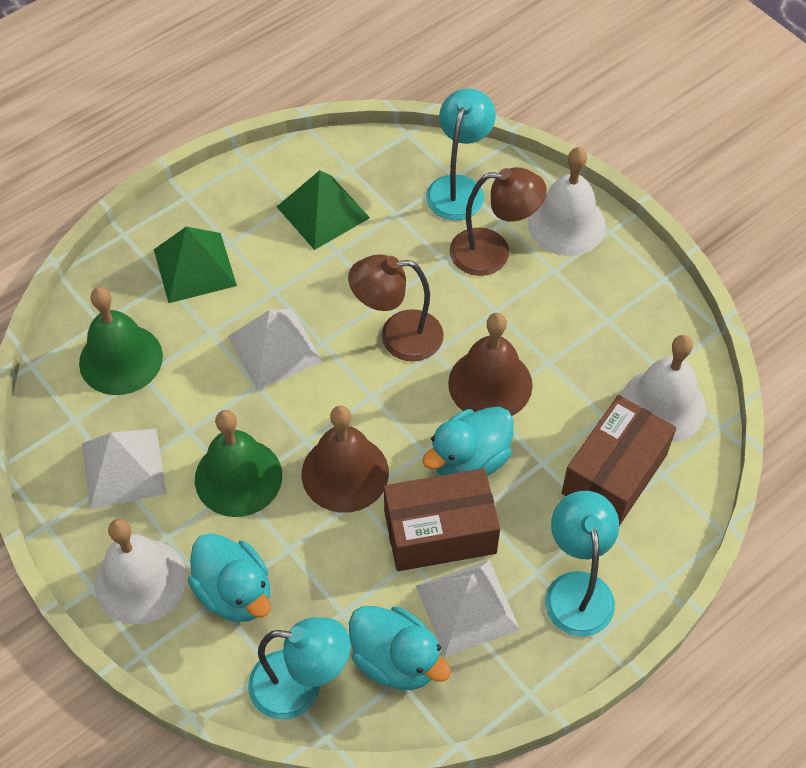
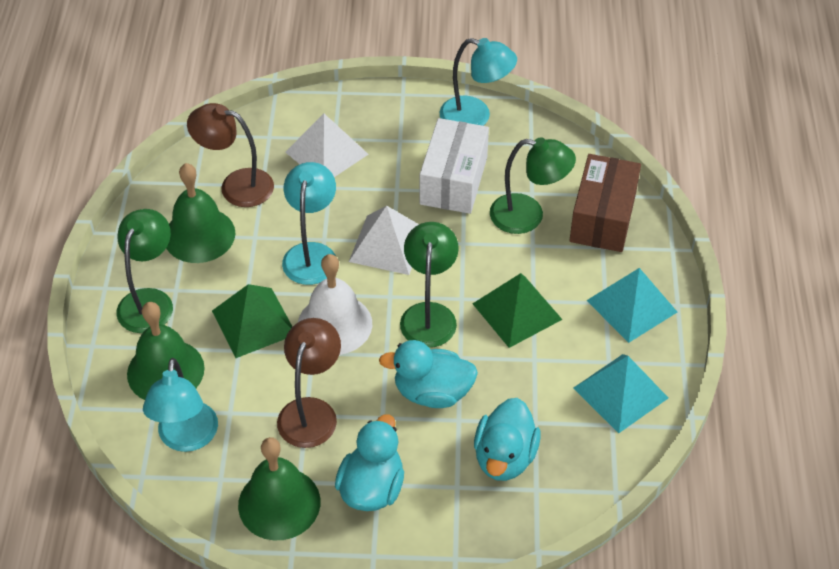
brown bell: [302,406,389,513] [448,313,533,416] = 2 -> none = 0
brown box: [384,468,500,571] [562,395,676,526] = 2 -> [569,154,641,252] = 1
green bell: [79,287,163,395] [195,410,282,517] = 2 -> [127,302,205,400] [166,163,235,263] [238,437,320,540] = 3
green lamp: none = 0 -> [117,209,173,333] [400,222,459,348] [490,137,576,234] = 3
turquoise pyramid: none = 0 -> [573,354,668,433] [586,268,677,343] = 2
white bell: [95,519,187,624] [528,147,606,256] [621,335,706,442] = 3 -> [298,254,372,355] = 1
white box: none = 0 -> [420,118,489,214] = 1
white pyramid: [82,429,167,509] [228,309,323,390] [416,560,520,657] = 3 -> [285,113,368,177] [349,206,419,275] = 2

